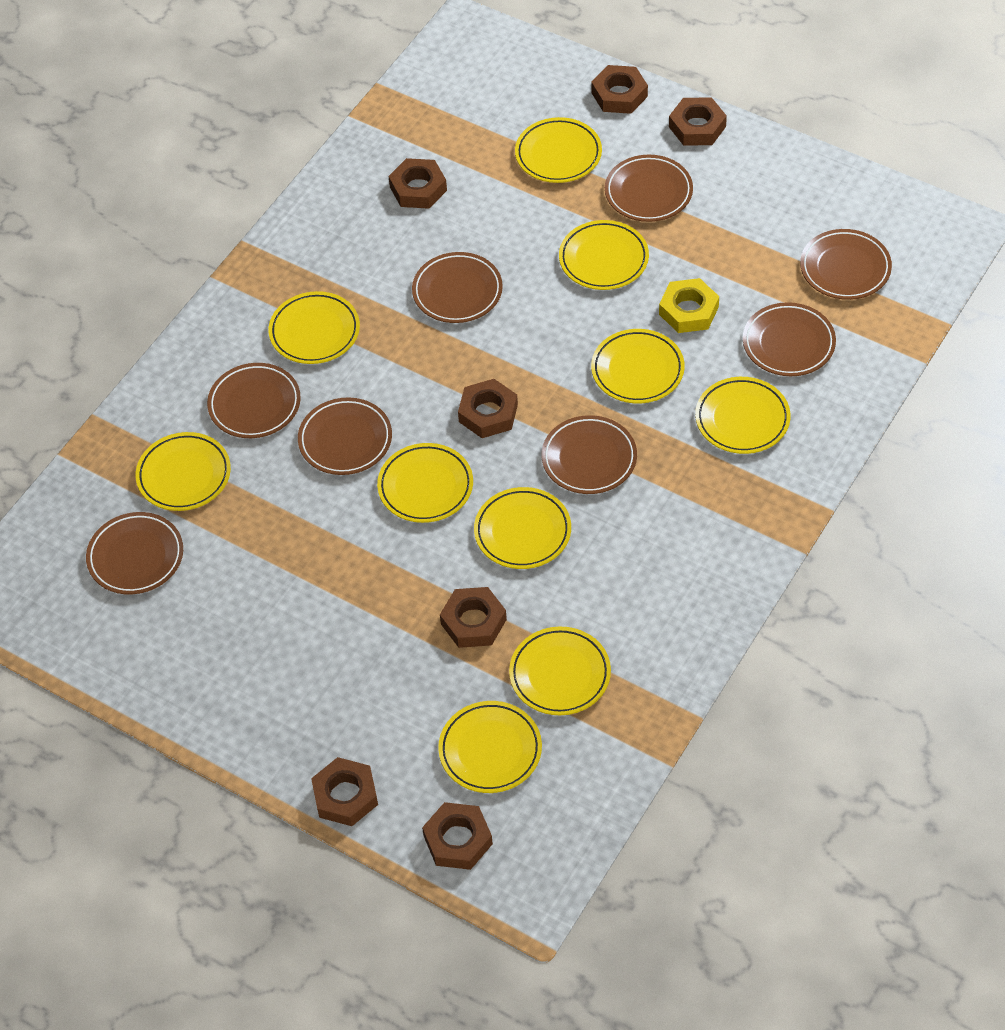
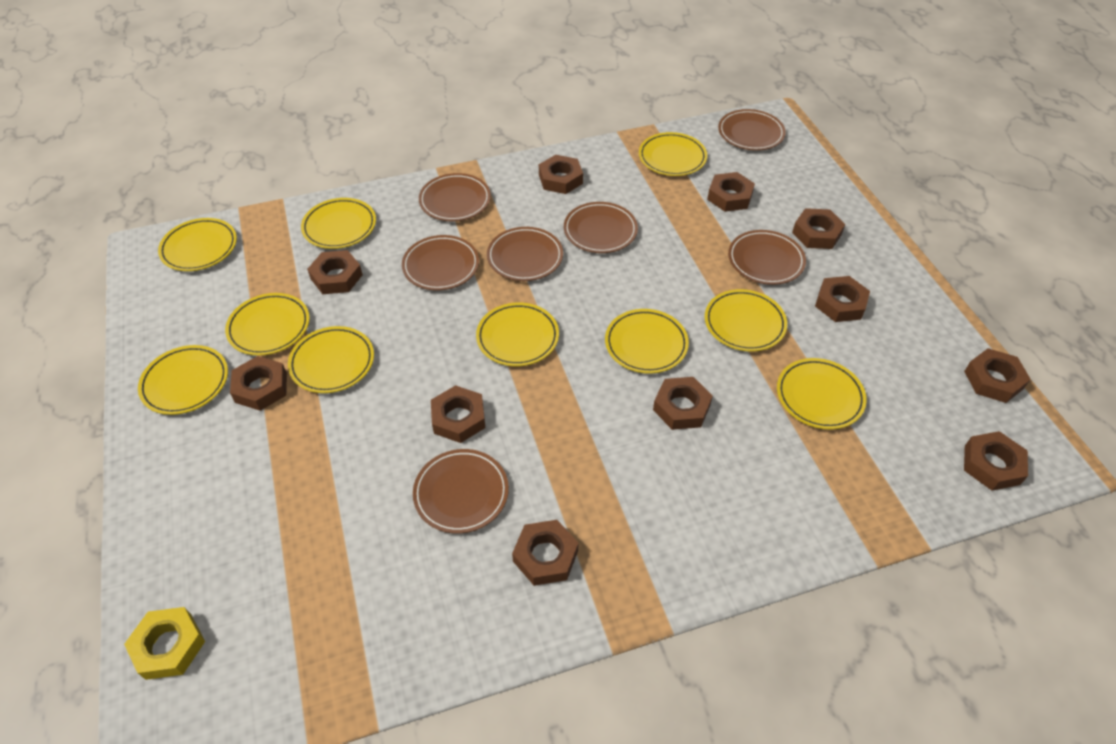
brown nut: [311,757,378,826] [389,158,447,209] [422,802,493,870] [440,587,507,648] [458,379,518,438] [591,65,648,114] [669,98,727,145] = 7 -> [230,356,287,411] [307,250,363,294] [431,385,485,443] [512,520,579,586] [539,155,583,194] [653,377,713,430] [707,172,755,212] [792,208,845,249] [815,276,870,322] [964,348,1031,403] [964,431,1028,491] = 11
brown plate: [86,512,183,594] [207,363,301,438] [298,397,392,475] [412,252,503,323] [542,415,637,494] [605,155,693,222] [743,302,836,376] [800,229,892,300] = 8 -> [402,235,479,290] [413,449,509,534] [419,173,491,221] [487,227,563,281] [564,202,638,253] [718,109,786,151] [728,230,806,285] = 7

